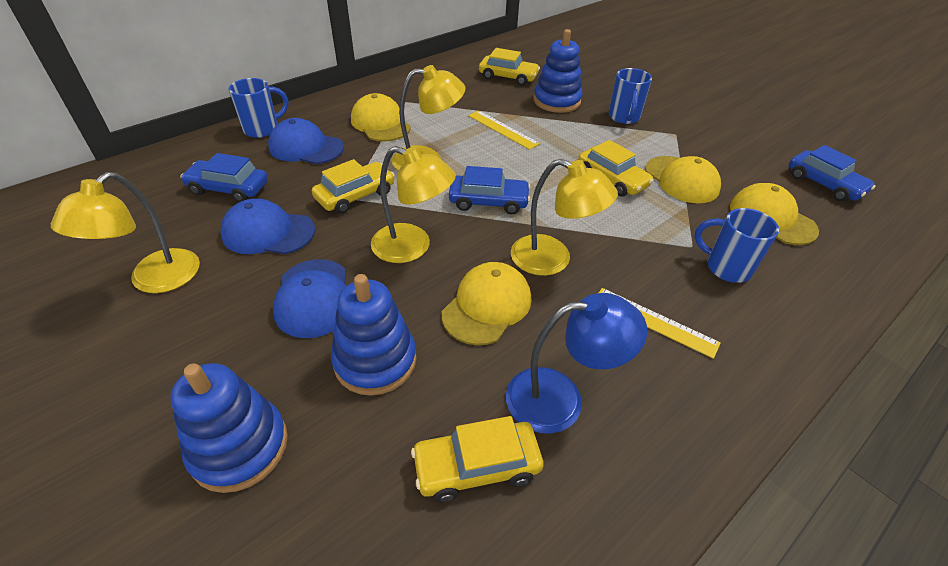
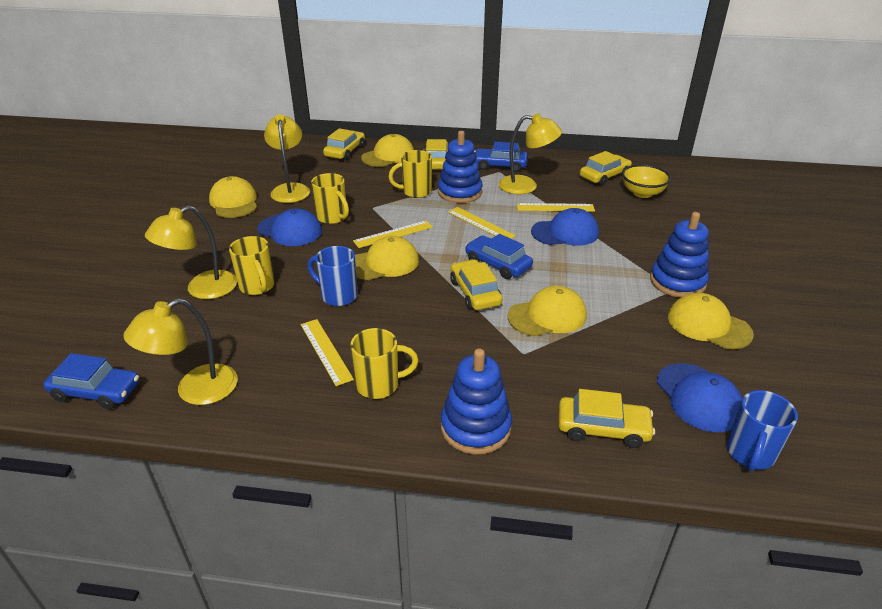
blue lamp: [506,293,647,434] = 1 -> none = 0
blue mug: [229,78,288,138] [609,68,652,124] [694,208,779,283] = 3 -> [308,246,358,306] [727,390,798,471] = 2
yellow bowl: none = 0 -> [622,164,671,198] = 1
yellow cap: [351,93,411,142] [442,262,531,345] [645,156,721,203] [730,183,819,245] = 4 -> [209,176,257,218] [355,236,419,280] [361,134,414,167] [508,286,587,336] [668,293,754,349] = 5
yellow car: [312,159,395,214] [411,416,544,502] [479,48,540,86] [578,140,654,197] = 4 -> [323,128,365,160] [424,139,448,170] [450,259,502,310] [558,389,655,448] [580,151,632,186] = 5
yellow mug: none = 0 -> [229,236,275,295] [311,173,349,224] [350,328,419,399] [388,150,432,198] = 4
yellow ruler: [468,111,540,150] [599,288,721,359] = 2 -> [301,319,354,386] [353,221,433,248] [448,207,516,239] [517,203,595,212] = 4

